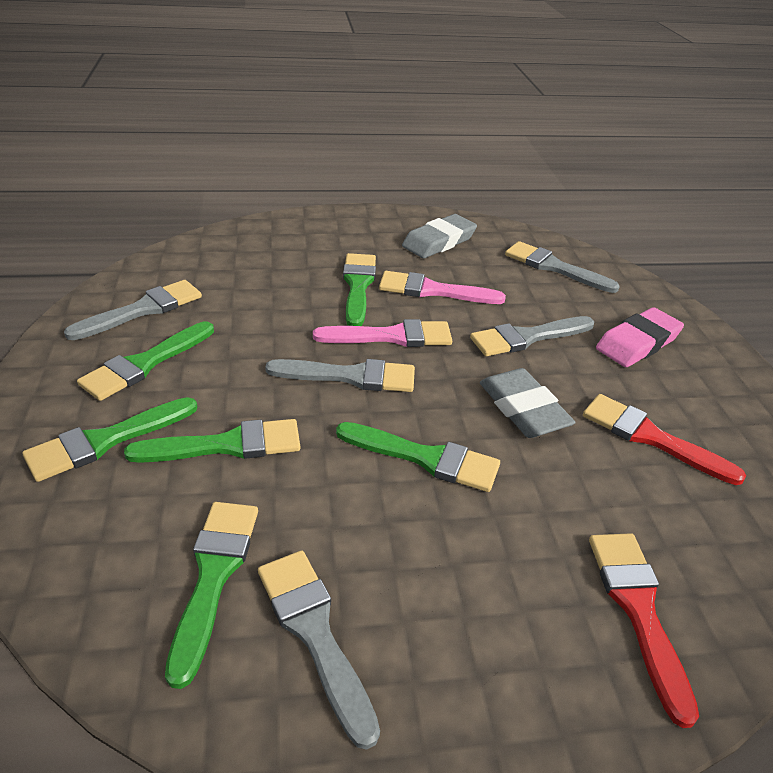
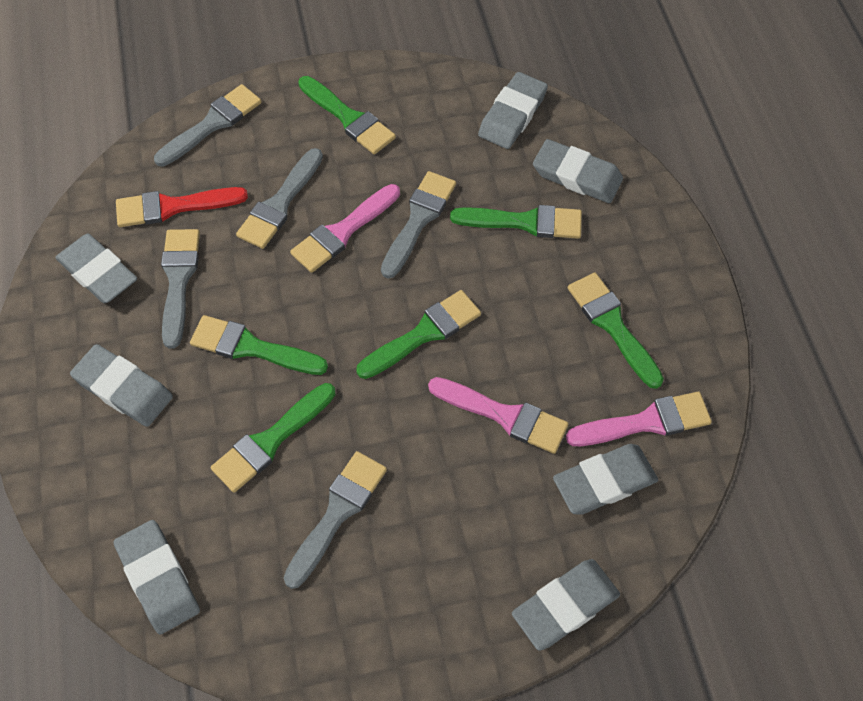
grey eraser: [402,214,477,258] [480,368,576,438] = 2 -> [55,233,137,303] [70,344,173,427] [114,520,200,634] [478,72,548,149] [512,559,620,651] [533,139,623,203] [553,444,658,515] = 7
pink brush: [313,319,452,347] [379,271,506,304] = 2 -> [290,184,400,273] [428,377,568,454] [566,392,712,446] = 3
pink eraser: [596,307,684,367] = 1 -> none = 0
red brush: [583,394,746,485] [589,533,699,728] = 2 -> [116,187,248,227] = 1

